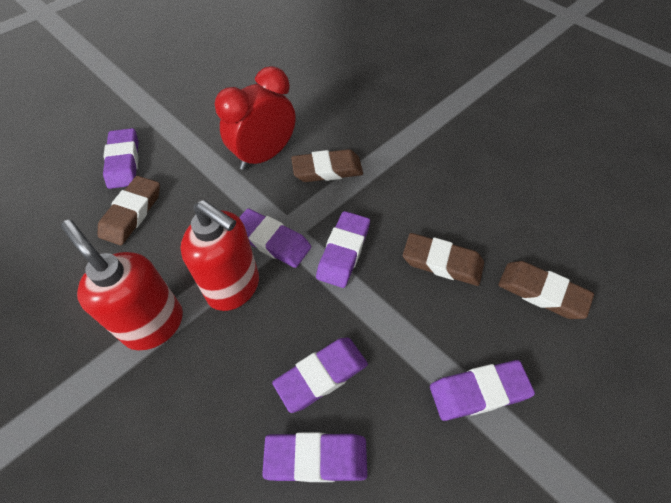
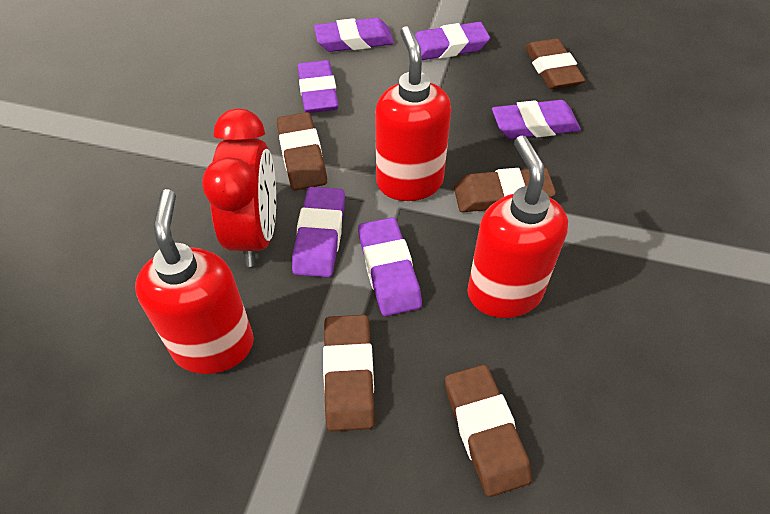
brown eraser: [98,176,160,245] [291,149,363,182] [403,233,484,286] [498,261,594,319] = 4 -> [277,112,327,190] [323,315,375,432] [445,364,532,497] [454,168,556,212] [525,39,586,89] = 5
red soap dispenser: [61,220,183,350] [180,200,259,311] = 2 -> [135,189,254,374] [375,26,451,201] [467,135,568,318] = 3

